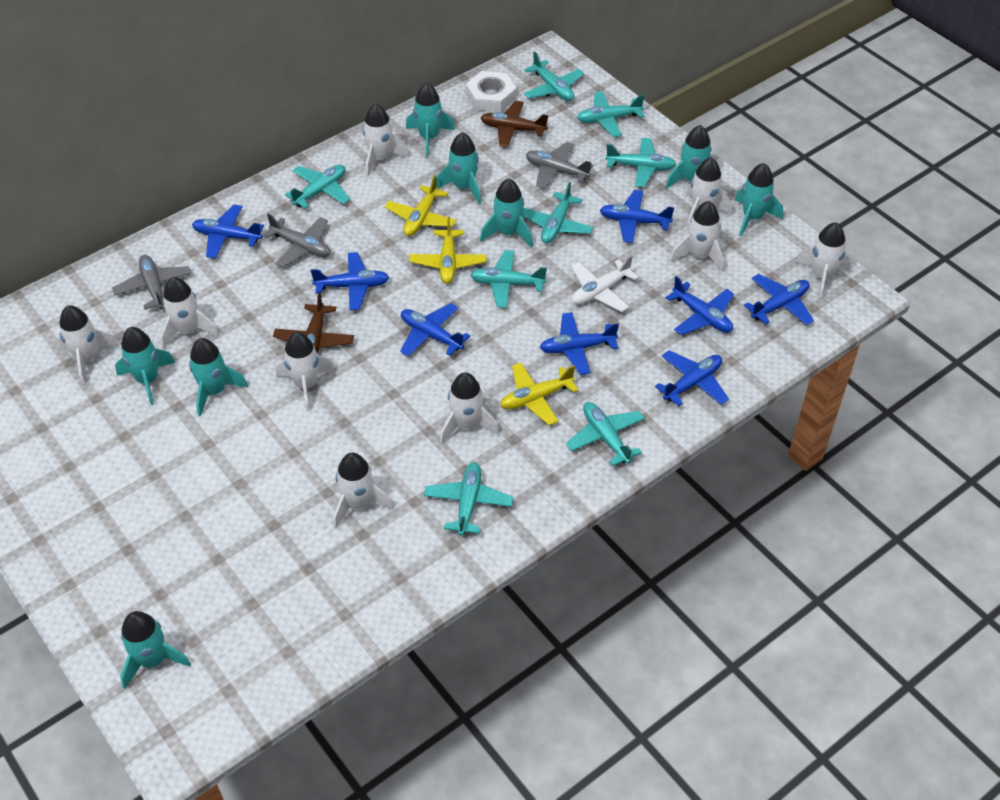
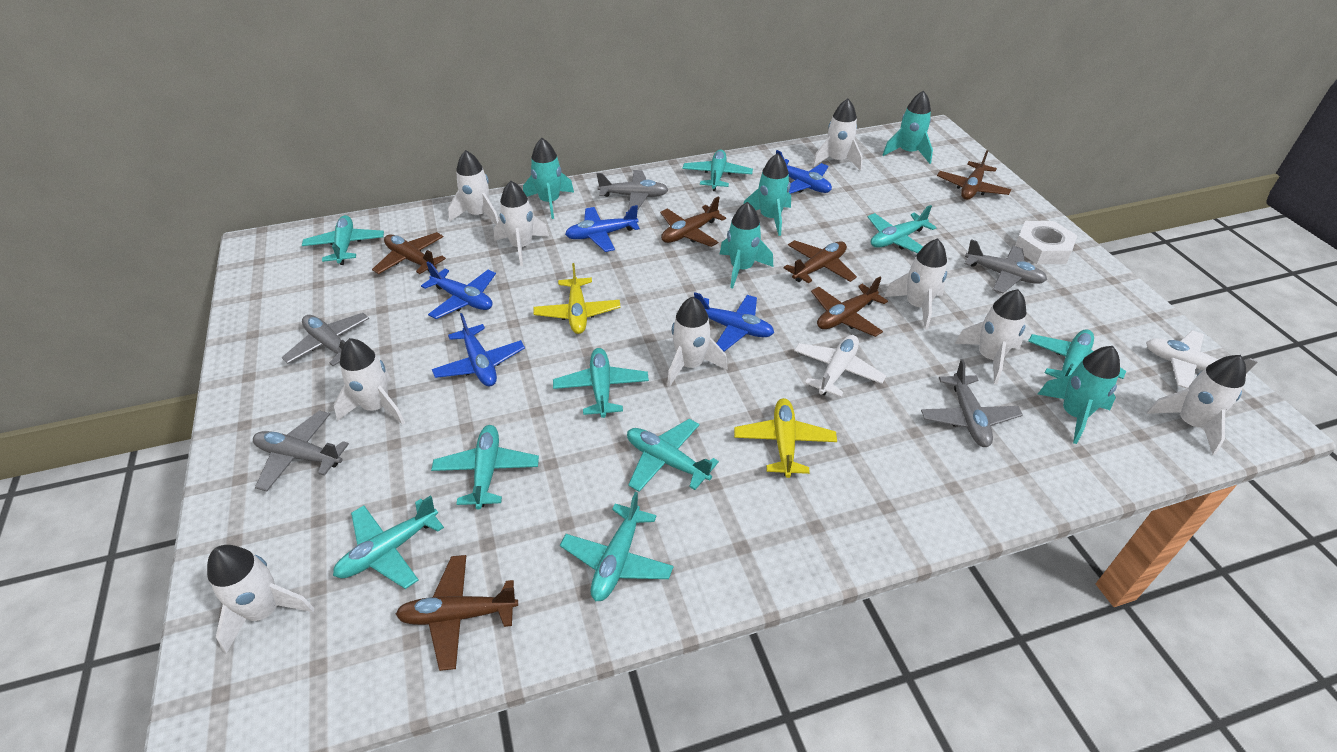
blue plane: [192,205,264,258] [311,252,389,310] [400,303,470,356] [540,312,619,375] [600,190,674,243] [655,350,729,406] [666,276,734,335] [744,274,814,325] = 8 -> [421,262,496,319] [432,313,525,386] [565,205,640,252] [694,292,774,351] [776,150,832,194] = 5
brown plane: [273,292,354,353] [481,101,548,147] = 2 -> [372,232,446,274] [396,555,518,671] [660,196,726,247] [783,240,857,283] [811,277,888,337] [937,150,1011,200] = 6
grey plane: [112,255,191,310] [263,214,330,267] [526,142,593,189] = 3 -> [253,410,349,492] [282,313,369,366] [597,170,669,211] [921,359,1023,447] [965,239,1047,293] = 5
turquoise plane: [285,165,350,209] [424,463,513,536] [470,250,547,308] [523,182,593,244] [524,51,584,101] [566,402,645,466] [577,91,644,137] [605,138,676,187] = 8 -> [302,215,384,265] [333,495,444,589] [431,425,539,509] [553,348,649,418] [560,492,674,601] [627,419,719,492] [683,150,753,191] [867,205,937,253] [1028,329,1126,379] = 9
turquoise rocket: [115,327,175,405] [120,611,191,689] [189,338,248,417] [406,83,455,157] [436,132,481,204] [480,179,533,247] [666,125,712,188] [735,163,783,236] = 8 -> [523,138,574,219] [719,202,773,288] [744,153,791,236] [883,90,933,164] [1038,346,1120,444] = 5
white plane: [571,255,639,312] = 1 -> [794,335,886,397] [1146,330,1258,389] = 2
yellow plane: [385,175,457,236] [409,216,487,284] [500,363,579,426] = 3 -> [533,263,621,334] [734,398,837,478] = 2

